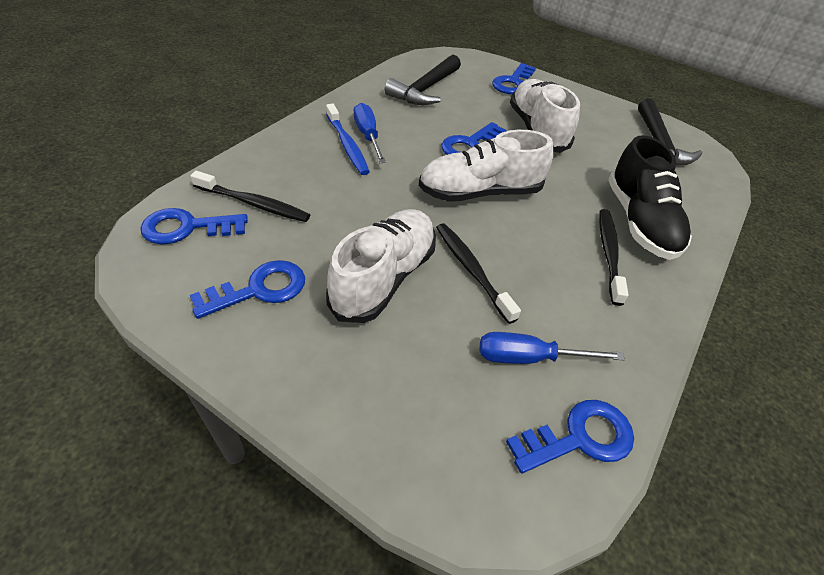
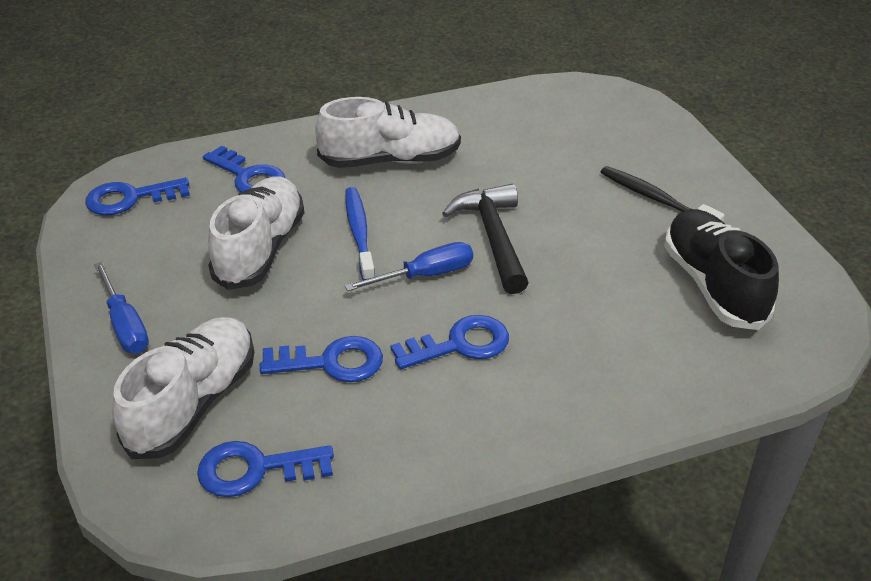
black hammer: [385,55,461,105] [638,98,702,166] = 2 -> [442,184,529,294] = 1
black toothbrush: [190,171,310,222] [436,223,521,324] [599,209,629,306] = 3 -> [601,166,724,221] = 1

